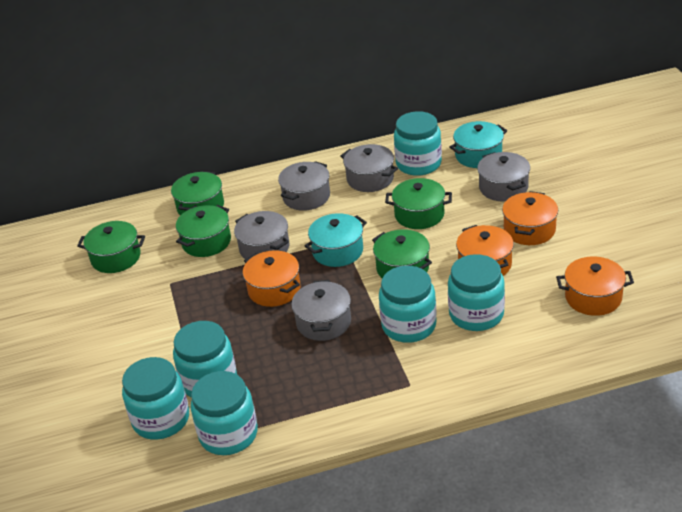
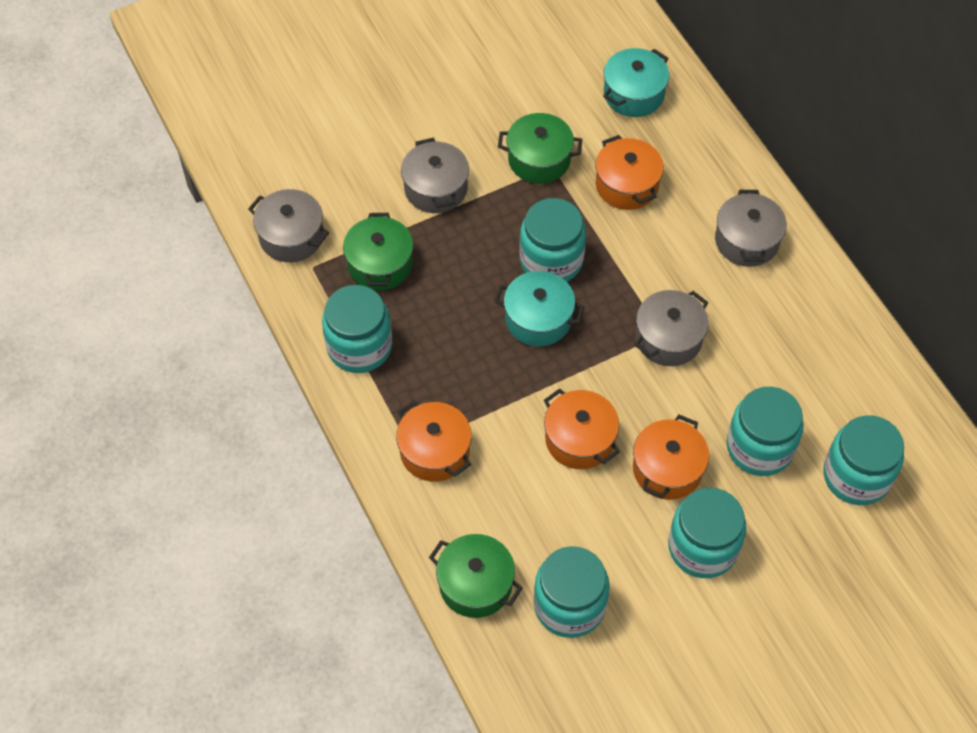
green pot: [77,221,145,273] [171,171,224,215] [176,205,231,257] [372,229,432,278] [385,178,452,229] = 5 -> [343,213,413,291] [429,534,523,618] [498,113,582,184] = 3
grey pot: [234,211,289,259] [278,161,330,211] [291,280,351,341] [341,144,398,192] [477,152,530,202] = 5 -> [248,189,329,262] [401,138,469,213] [635,290,708,366] [715,190,787,267] = 4

